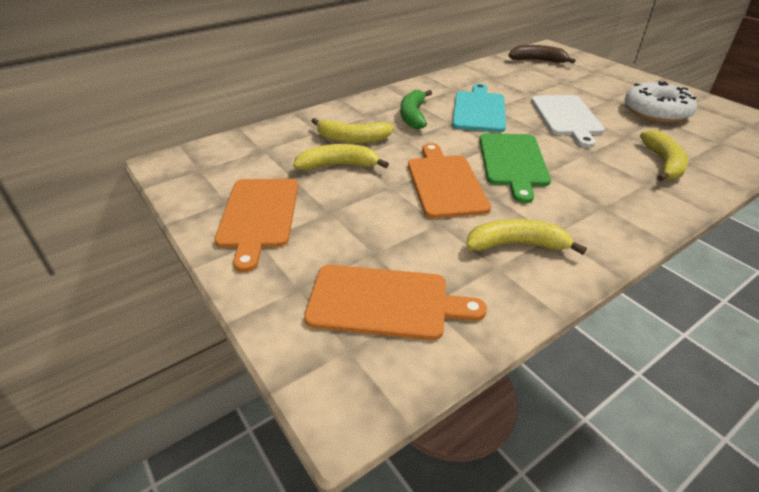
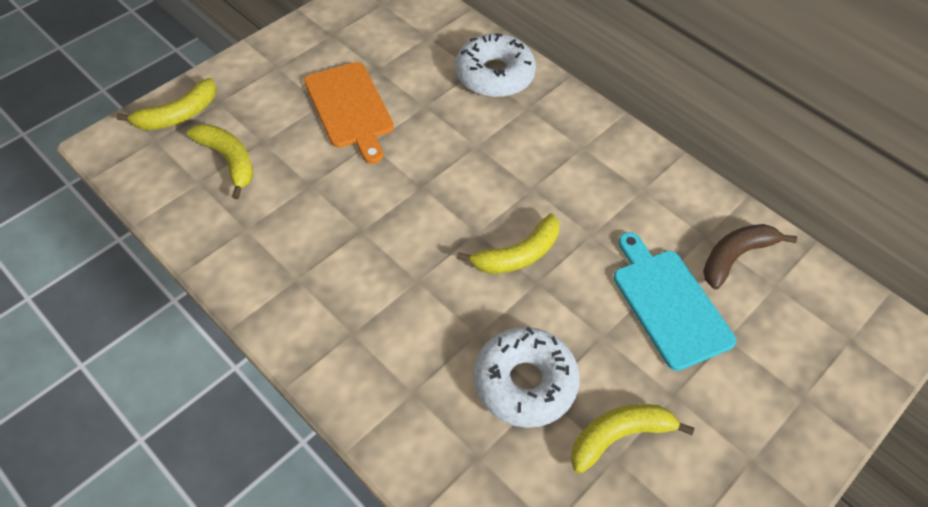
green banana: [400,90,432,129] = 1 -> none = 0
green cutting board: [479,133,551,203] = 1 -> none = 0
orange cutting board: [214,179,298,272] [304,265,487,340] [408,143,491,218] = 3 -> [304,62,394,164] = 1
white cutting board: [531,95,605,148] = 1 -> none = 0
white donut: [625,81,697,123] = 1 -> [455,33,536,97] [474,327,580,428] = 2

